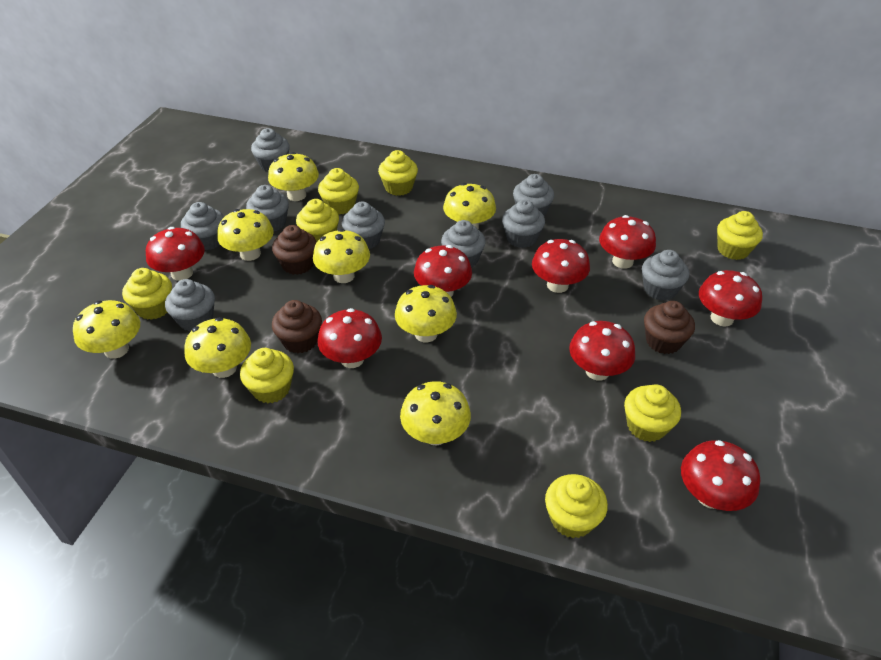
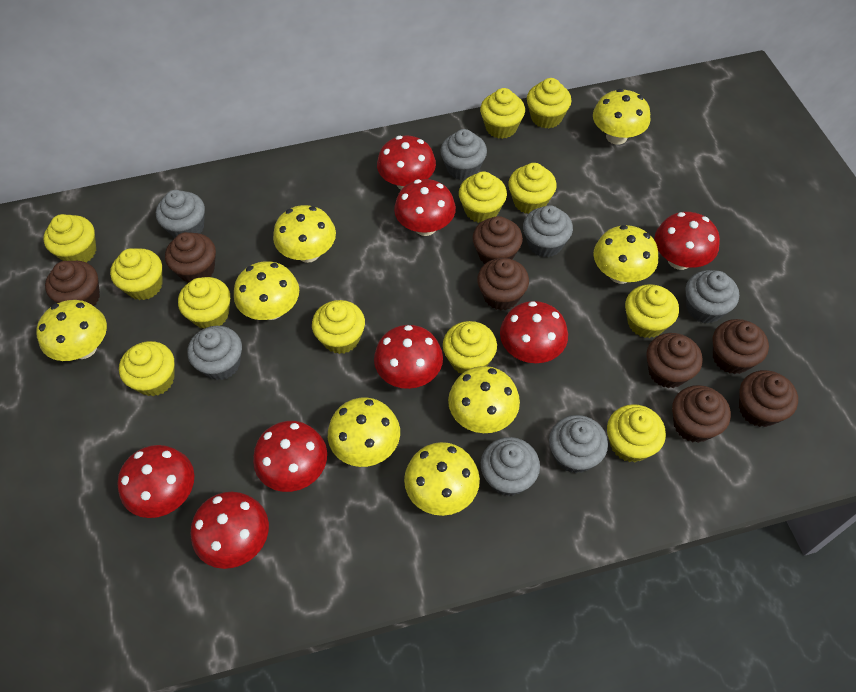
brown cupcake: [272,225,317,275] [272,300,322,353] [644,301,695,354] = 3 -> [45,261,100,306] [165,232,216,283] [472,216,523,264] [477,258,529,310] [646,333,703,388] [672,385,731,443] [713,319,769,374] [739,370,798,427] = 8
grey cupcake: [165,279,215,331] [181,202,224,250] [246,185,289,231] [251,128,290,172] [342,202,385,249] [441,220,486,267] [502,200,545,248] [513,174,554,216] [642,250,689,301] = 9 -> [156,190,205,238] [187,326,242,380] [440,129,487,180] [481,437,540,496] [523,205,573,257] [549,415,608,473] [686,270,739,323] = 7
yellow cupcake: [122,268,172,320] [240,348,294,403] [296,199,339,241] [318,168,359,215] [378,150,418,196] [545,474,608,538] [624,384,681,442] [717,211,763,260] = 8 -> [43,214,96,263] [110,248,162,300] [119,341,174,396] [178,277,230,329] [312,300,365,354] [443,321,497,374] [459,172,507,223] [480,88,525,139] [508,163,557,214] [527,78,572,129] [607,404,666,462] [625,284,679,338] = 12

